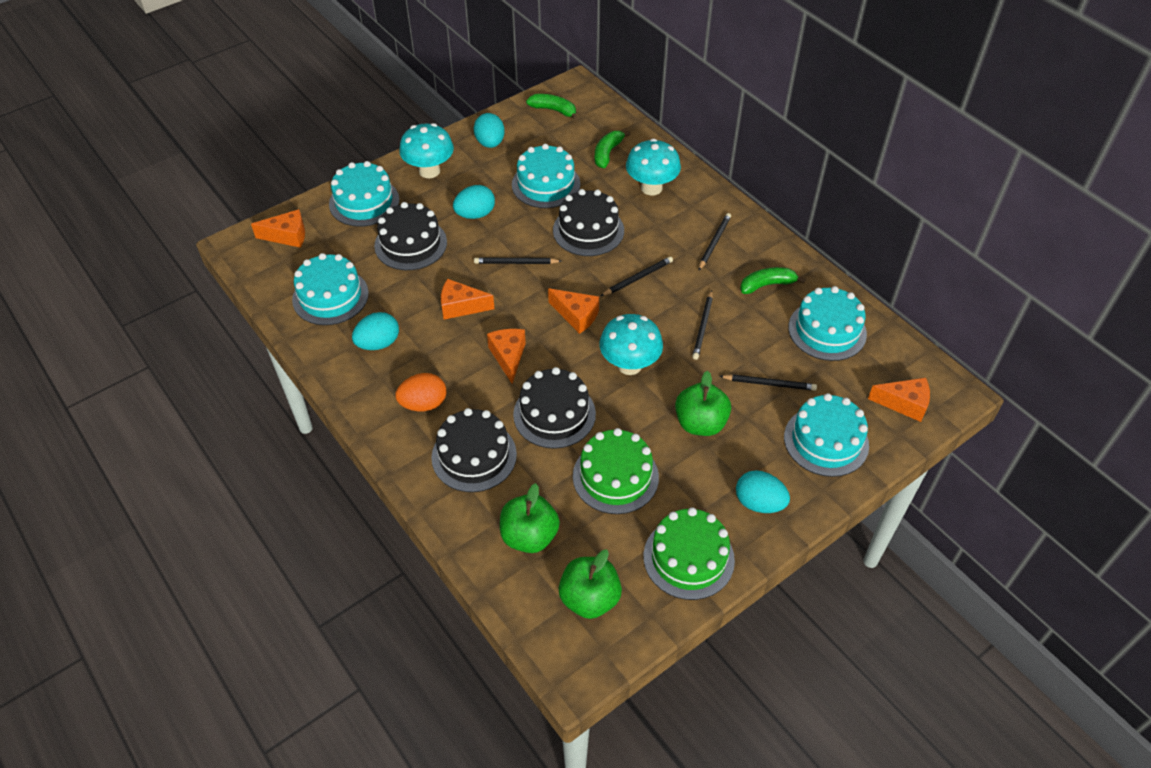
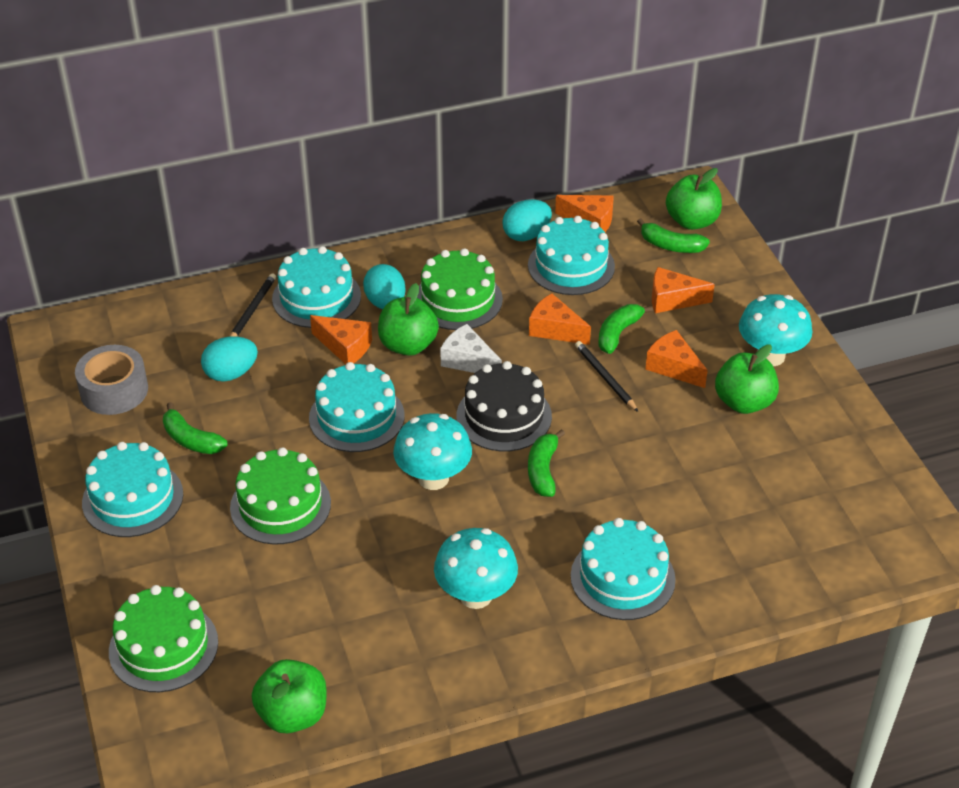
black cake: [374,202,447,270] [431,408,517,492] [513,367,596,449] [553,189,624,256] = 4 -> [457,361,552,451] = 1
black pencil: [474,258,561,264] [601,256,673,296] [692,290,713,360] [698,213,731,271] [720,374,817,391] = 5 -> [230,273,276,337] [575,341,638,412] = 2
green apple: [500,483,560,553] [558,550,622,619] [675,371,731,436] = 3 -> [251,659,326,733] [378,283,439,356] [666,168,722,230] [715,344,779,414] = 4
green banana: [526,94,578,120] [595,131,631,168] [740,267,806,294] = 3 -> [163,402,228,454] [528,429,565,497] [598,304,653,354] [637,218,710,253] = 4
green cake: [573,428,659,514] [643,507,735,600] = 2 -> [109,585,218,692] [230,447,331,544] [417,248,503,330] = 3
grey tape: none = 0 -> [75,345,148,415] = 1
orange egg: [395,373,447,411] = 1 -> none = 0
turquoise egg: [352,312,399,350] [453,185,495,219] [474,113,505,148] [736,470,790,513] = 4 -> [201,336,258,382] [363,264,406,309] [502,199,552,241] = 3
white cheese: none = 0 -> [440,324,502,373] = 1

